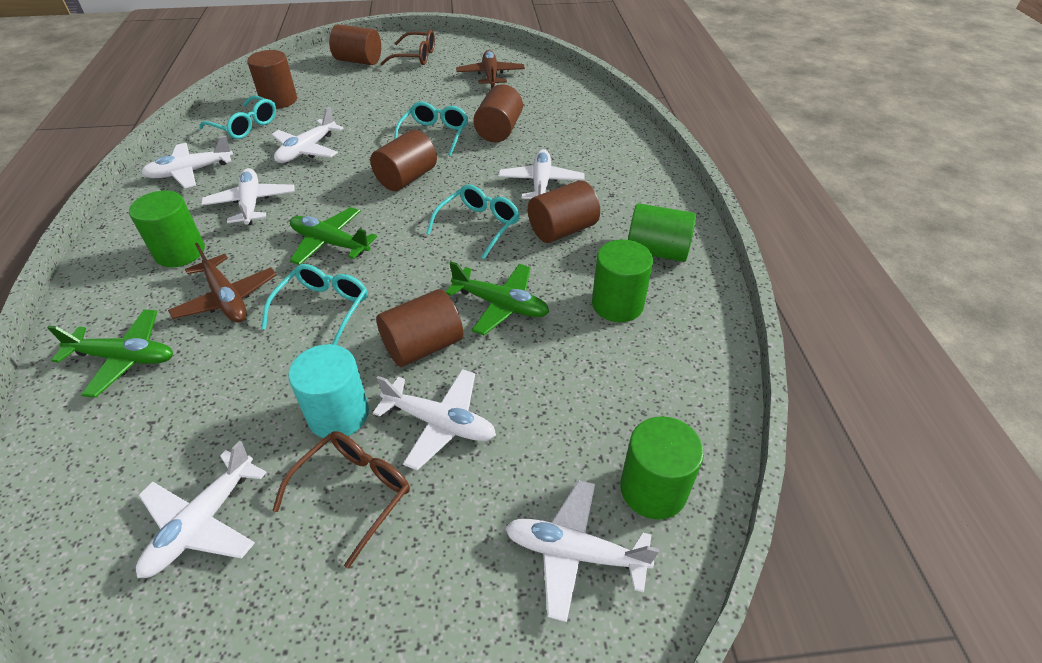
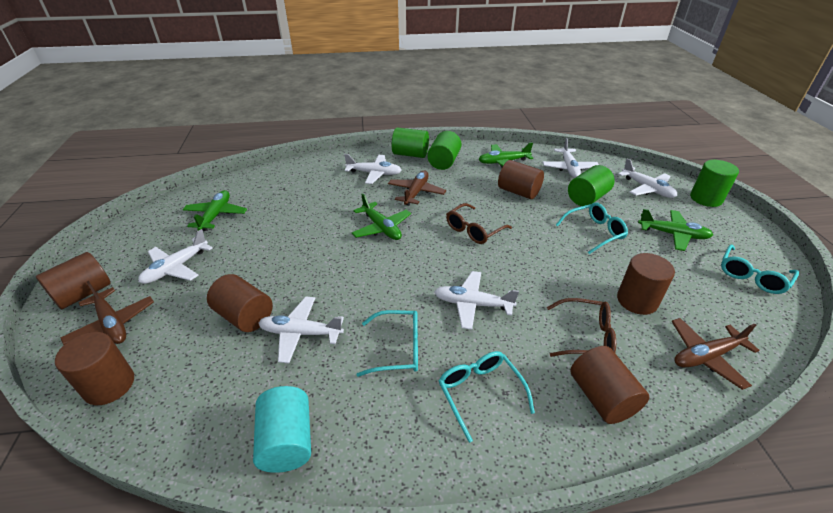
brown plane: [168,243,276,322] [456,50,525,88] = 2 -> [61,281,154,345] [388,171,446,206] [671,318,760,390] = 3
green plane: [47,309,173,398] [290,207,377,265] [446,262,549,335] = 3 -> [183,190,247,231] [352,194,411,240] [478,142,533,168] [638,209,713,251] = 4
white plane: [136,440,267,578] [141,136,233,188] [201,168,295,225] [272,106,344,163] [373,369,496,471] [498,149,584,199] [505,480,659,622] = 7 -> [138,229,213,284] [258,297,344,363] [344,154,402,184] [435,271,519,330] [542,138,599,178] [618,158,677,198] = 6

